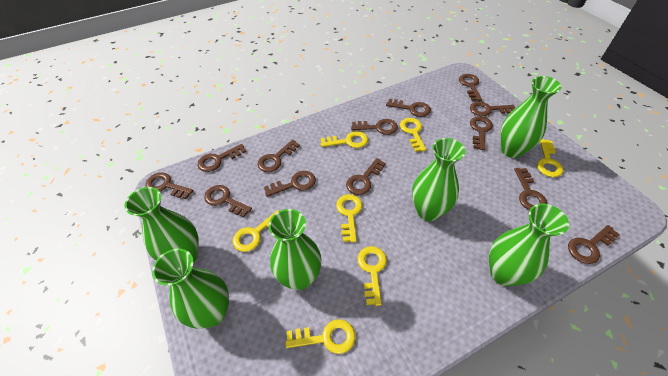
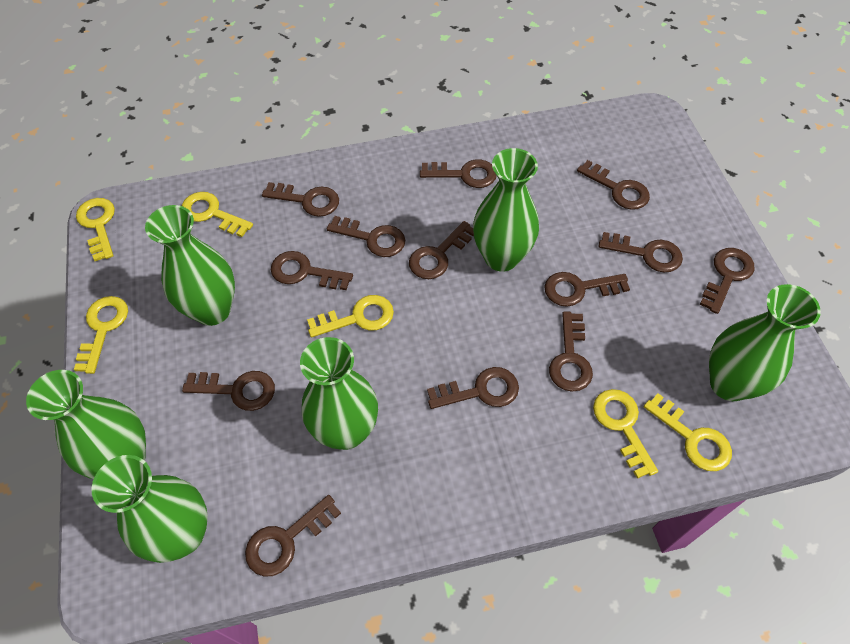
yellow key: [233,210,279,252] [285,319,355,354] [321,131,368,148] [336,194,362,242] [357,246,387,306] [400,118,426,152] [537,139,563,177] = 7 -> [74,296,128,374] [76,198,115,261] [182,192,253,237] [307,295,394,337] [593,389,658,479] [644,393,732,471] = 6

